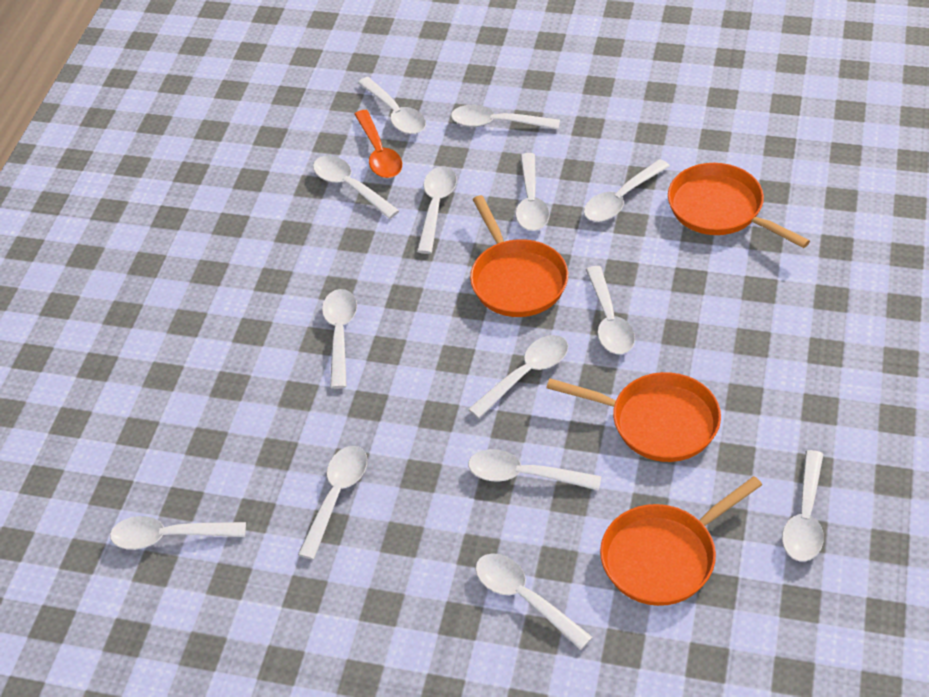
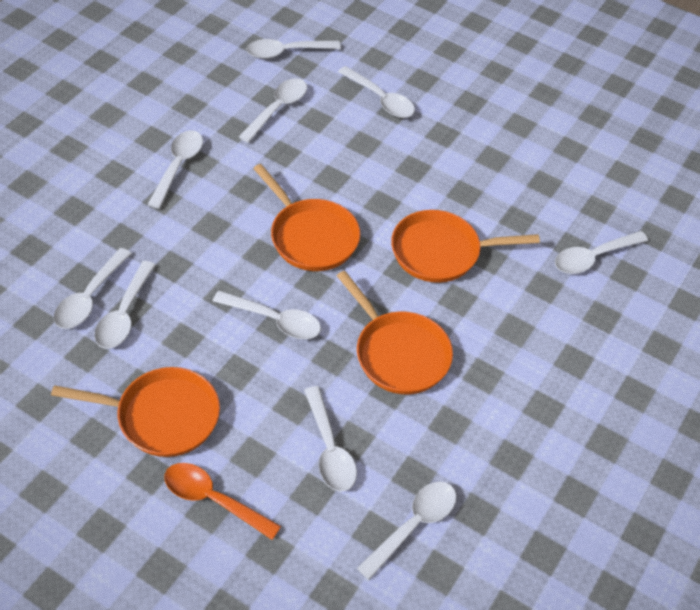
white spoon: [110,516,246,550] [298,446,367,560] [313,156,399,219] [322,289,357,389] [358,77,426,134] [417,166,457,254] [451,105,560,130] [468,335,568,419] [468,449,601,491] [475,553,593,650] [516,153,549,231] [584,159,670,222] [586,266,635,354] [782,450,824,561] = 14 -> [54,248,132,329] [94,261,156,349] [147,130,203,209] [213,291,321,339] [239,78,307,143] [246,39,341,59] [304,386,357,491] [338,66,415,118] [357,482,457,580] [555,231,648,274] = 10

